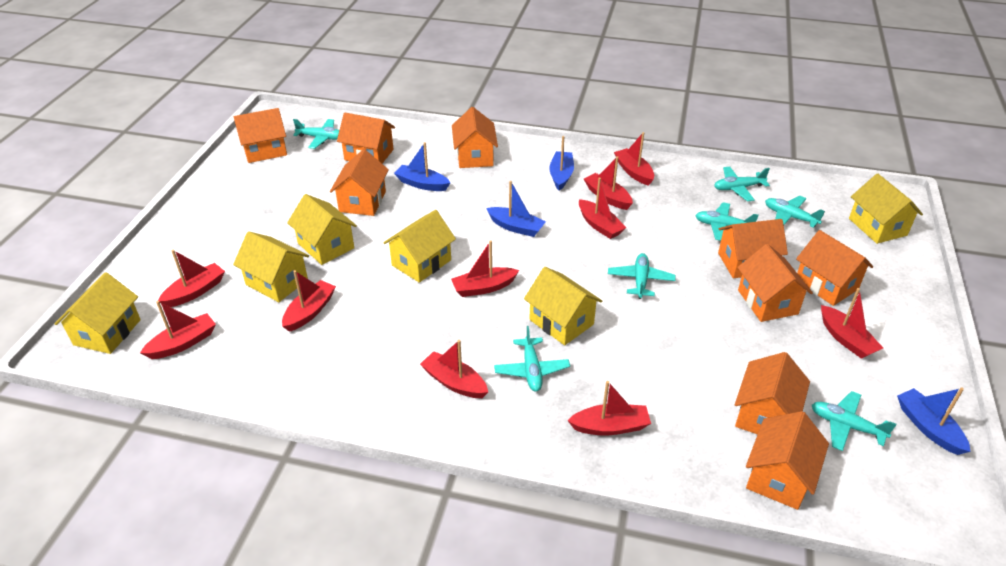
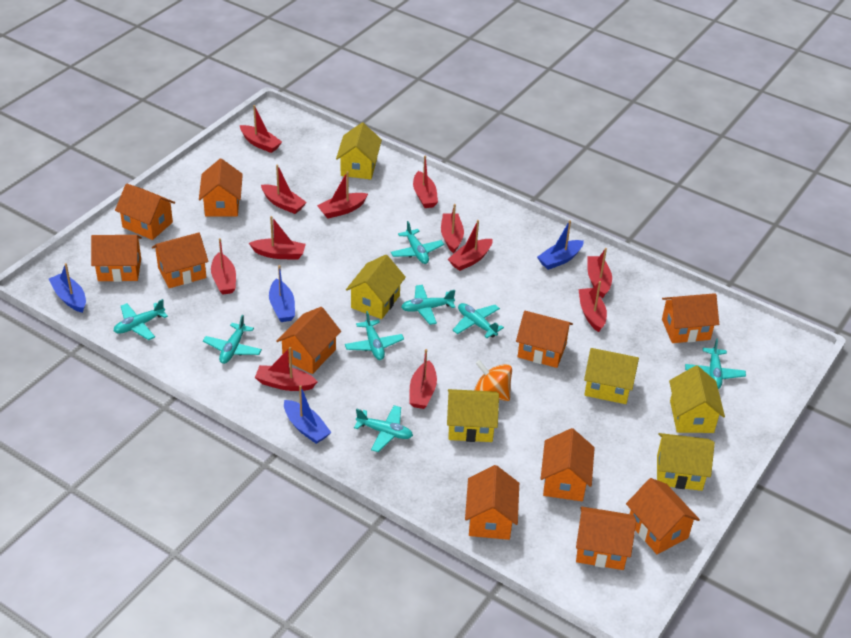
orange house: [234,108,287,163] [330,149,389,216] [337,113,395,163] [452,107,498,168] [718,219,788,278] [735,352,810,435] [737,244,813,322] [746,411,829,510] [796,230,873,306] = 9 -> [91,235,142,282] [115,184,175,240] [152,233,209,288] [199,159,243,217] [276,307,341,374] [465,465,519,540] [516,311,573,368] [541,428,595,501] [576,506,636,570] [626,478,700,554] [662,293,719,343] = 11
orange spinning top: none = 0 -> [475,360,512,401] = 1
red boat: [140,301,216,359] [158,250,225,307] [282,270,336,332] [420,340,488,398] [451,240,519,297] [567,381,651,436] [579,178,626,239] [584,156,633,210] [614,132,654,186] [821,288,883,359] = 10 -> [211,238,236,295] [240,105,282,153] [249,216,306,260] [255,347,318,391] [261,165,307,214] [317,171,368,219] [409,349,437,409] [413,156,438,208] [441,204,464,253] [448,220,493,271] [578,281,607,332] [587,248,612,298] = 12
turquoise plane: [293,119,339,149] [494,326,570,391] [608,253,676,299] [695,202,759,241] [714,166,770,202] [765,196,825,228] [812,391,897,451] = 7 -> [114,299,168,340] [203,315,262,364] [345,311,404,360] [354,405,413,452] [391,221,444,264] [401,285,455,325] [453,303,504,338] [685,339,746,389] = 8

